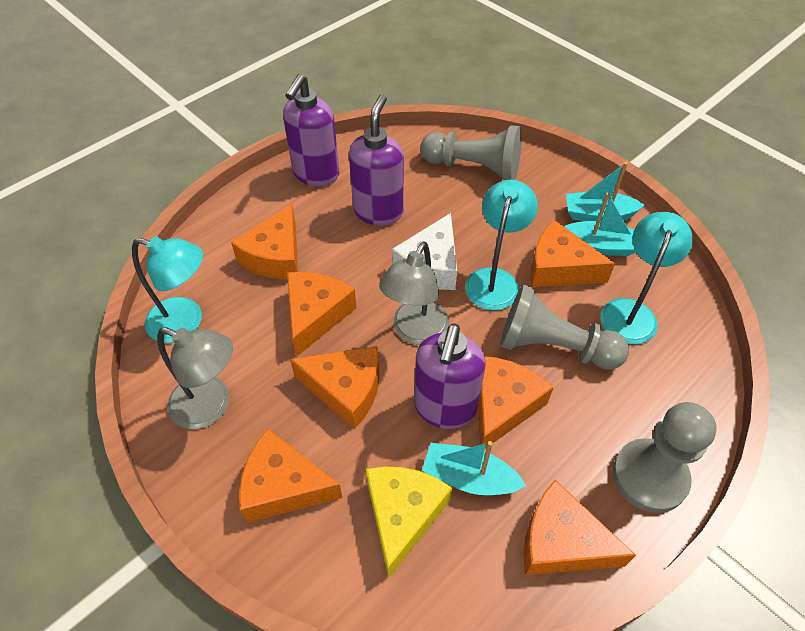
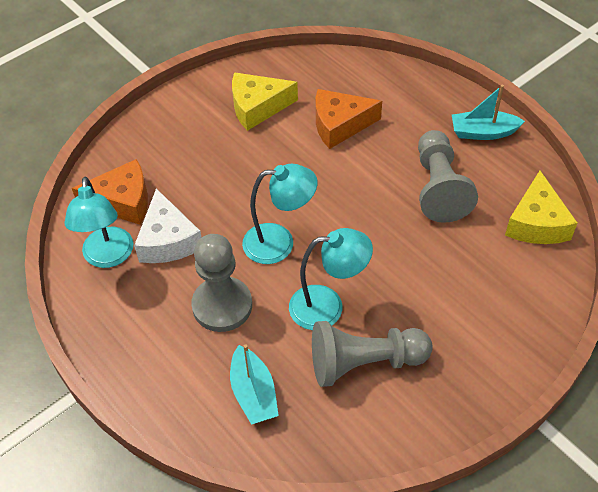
grey lamp: [157,327,233,429] [379,242,449,345] = 2 -> none = 0
orange cheese: [231,204,298,280] [239,429,342,523] [287,272,356,356] [290,346,379,429] [478,356,554,449] [524,480,636,575] [530,220,615,287] = 7 -> [72,159,148,225] [316,89,382,149] = 2
purple soap dispenser: [283,74,339,186] [349,94,404,225] [414,324,486,429] = 3 -> none = 0
turquoise boat: [422,441,526,495] [564,192,636,256] [566,162,644,221] = 3 -> [230,344,279,425] [452,85,525,140] = 2
yellow cheese: [366,467,452,578] = 1 -> [232,72,298,131] [505,171,577,244] = 2

